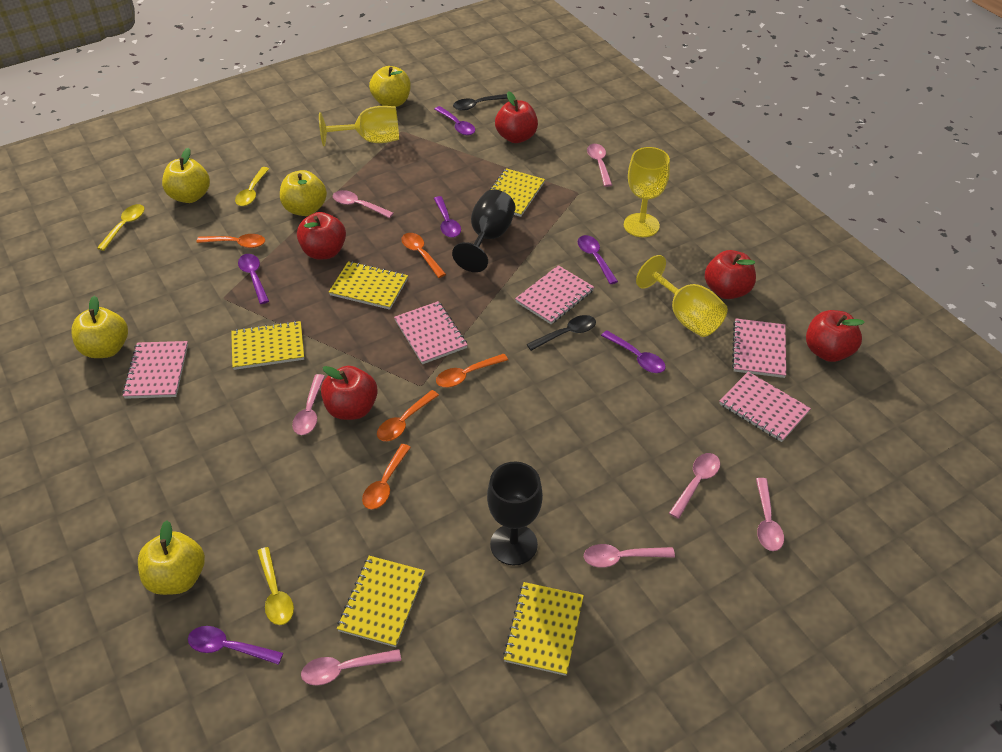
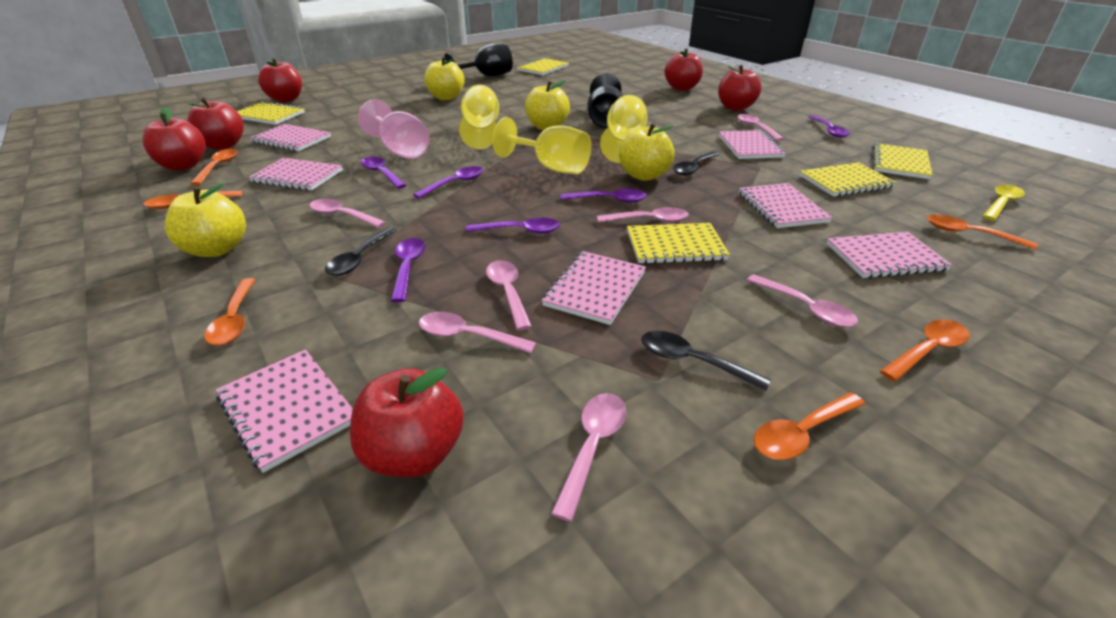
black spoon: [453,94,508,111] [527,315,596,351] = 2 -> [325,227,397,276] [641,331,771,391] [673,152,719,176] = 3
orange spoon: [196,234,265,248] [362,444,411,509] [377,390,439,441] [401,233,446,278] [436,354,508,388] = 5 -> [143,190,242,209] [190,149,238,185] [204,278,256,346] [753,392,865,460] [880,320,970,381] [927,215,1038,250] = 6
pink goblet: none = 0 -> [358,99,430,159] = 1
pink notebook: [122,341,188,399] [394,301,468,364] [515,265,594,324] [719,372,811,442] [732,319,786,378] = 5 -> [216,349,353,473] [249,158,343,191] [250,124,331,151] [542,251,646,325] [718,130,786,159] [739,183,833,228] [827,232,952,278] = 7
red apple: [297,212,346,260] [321,366,378,420] [495,91,538,143] [705,250,756,299] [806,310,865,362] = 5 -> [143,107,206,171] [187,98,244,150] [258,58,302,102] [350,368,464,477] [665,49,703,90] [718,65,762,111] = 6
yellow apple: [71,296,128,358] [138,520,205,595] [162,148,210,203] [280,170,327,216] [369,66,411,107] = 5 -> [165,183,246,257] [424,57,465,100] [525,80,570,130] [619,123,675,181] = 4
yellow spoon: [97,204,144,251] [235,167,269,206] [257,547,294,625] = 3 -> [982,185,1025,221] = 1

